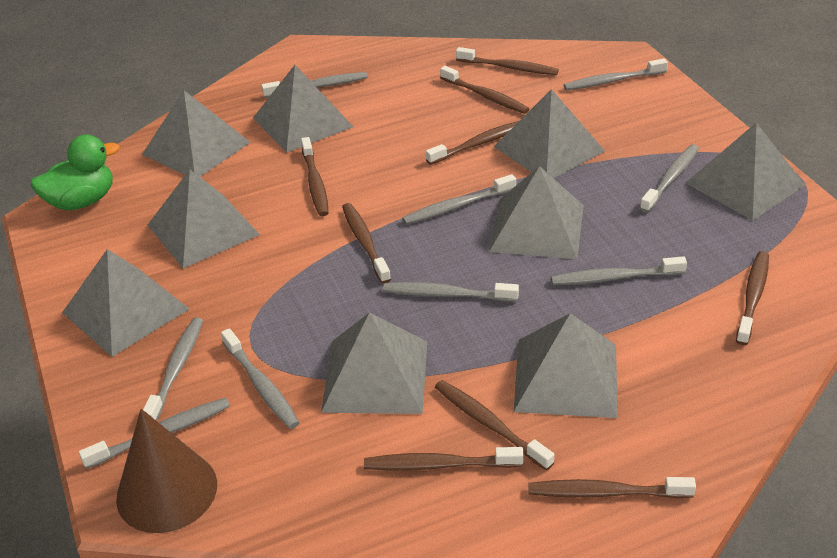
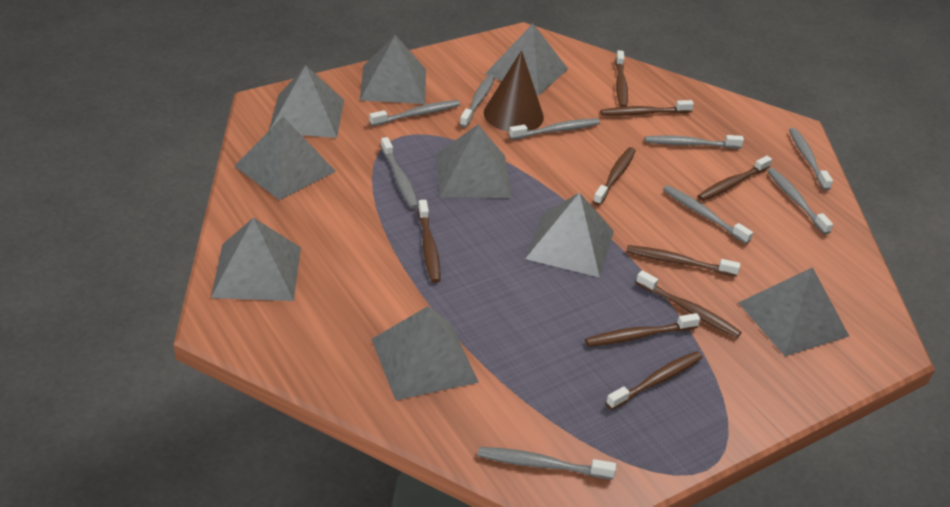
green duck: [30,134,119,210] = 1 -> none = 0

